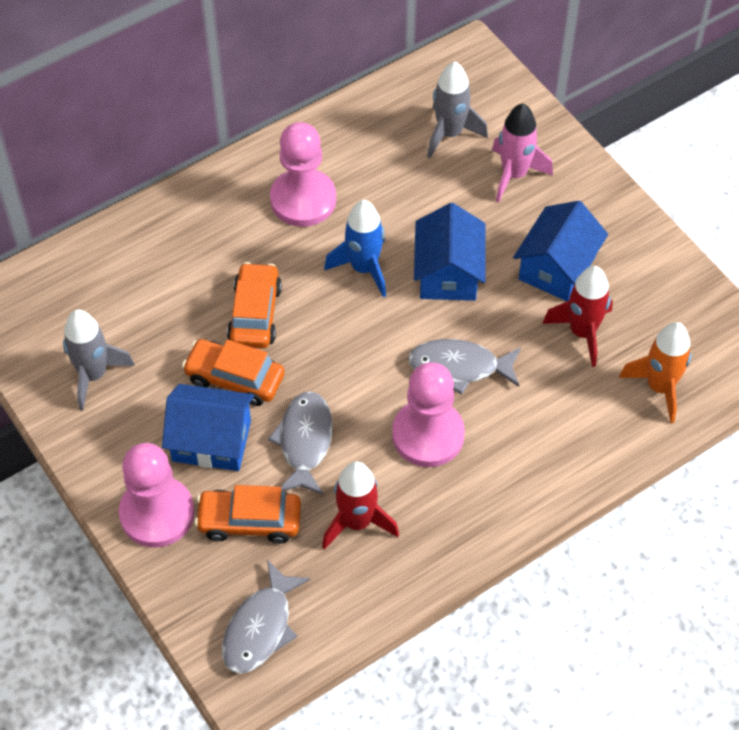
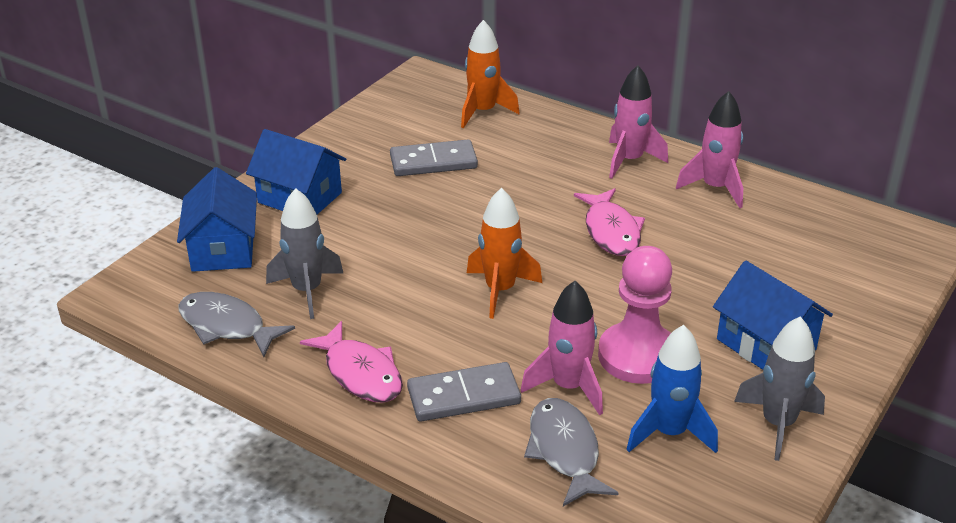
grey domino: none = 0 -> [390,140,478,176] [407,362,521,421] = 2
grey fish: [222,560,311,674] [268,391,332,495] [408,339,521,395] = 3 -> [179,292,295,357] [524,398,618,506] = 2
orange car: [182,339,285,406] [195,485,301,544] [227,262,282,349] = 3 -> none = 0
orange rocket: [619,322,692,423] = 1 -> [461,20,520,128] [467,188,542,319] = 2
pink fish: none = 0 -> [300,321,403,402] [574,188,645,256] = 2
pink pawn: [119,443,195,547] [270,122,336,227] [392,362,465,467] = 3 -> [598,246,672,384] = 1
pink rocket: [492,103,553,202] = 1 -> [521,281,603,415] [609,65,668,179] [676,91,743,208] = 3
red rocket: [322,462,399,550] [542,266,613,367] = 2 -> none = 0

